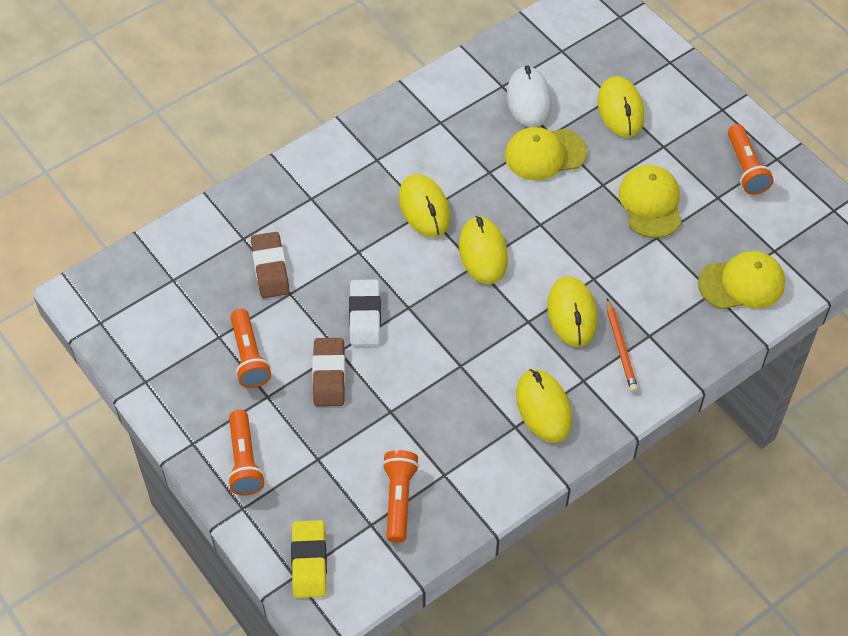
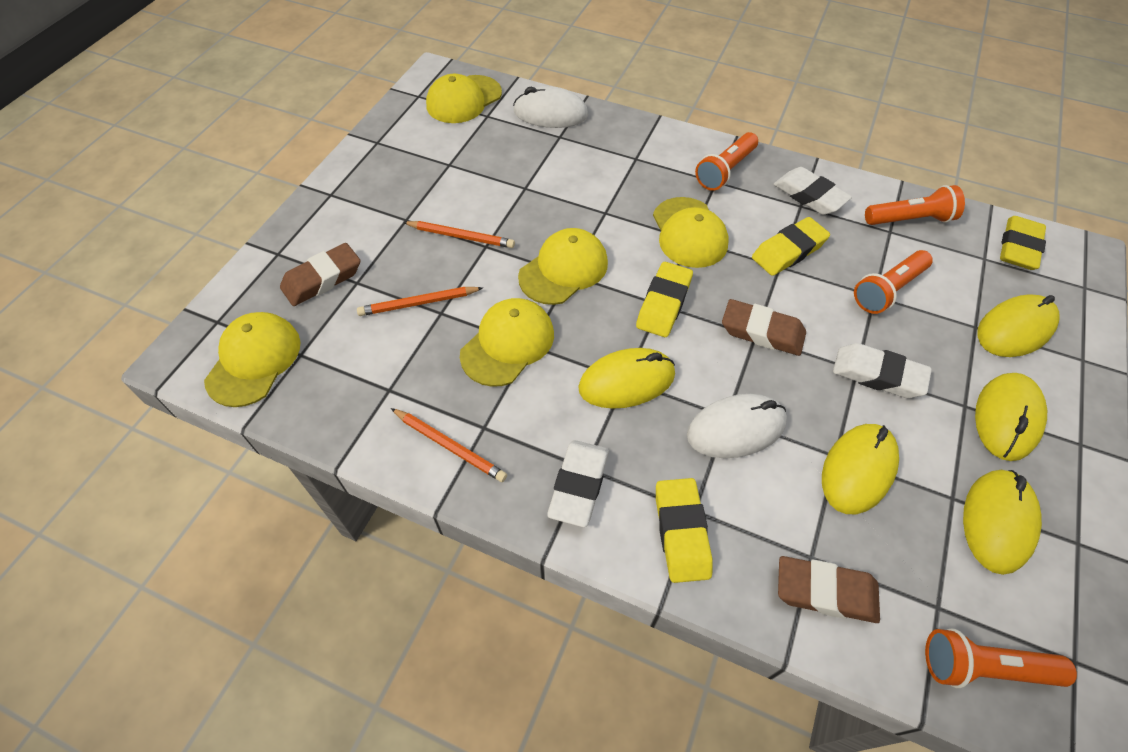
brown eraser: [251,232,289,298] [312,338,345,407] = 2 -> [280,243,360,306] [722,299,806,356] [778,556,880,623] = 3
orange pencil: [607,298,638,392] = 1 -> [357,287,483,316] [391,408,507,482] [403,221,515,248] = 3
white eraser: [349,279,381,346] = 1 -> [547,440,609,527] [774,167,852,215] [833,343,932,398] = 3
white mouse: [507,65,552,127] = 1 -> [513,86,588,128] [687,394,787,458] = 2
yellow cap: [505,127,587,180] [619,165,681,238] [698,251,785,309] = 3 -> [204,312,300,407] [426,74,502,123] [460,298,554,387] [518,228,608,305] [653,197,729,268] = 5
yellow eraser: [291,520,327,598] = 1 -> [636,262,693,337] [656,478,713,583] [752,217,830,276] [1000,216,1046,270] = 4

